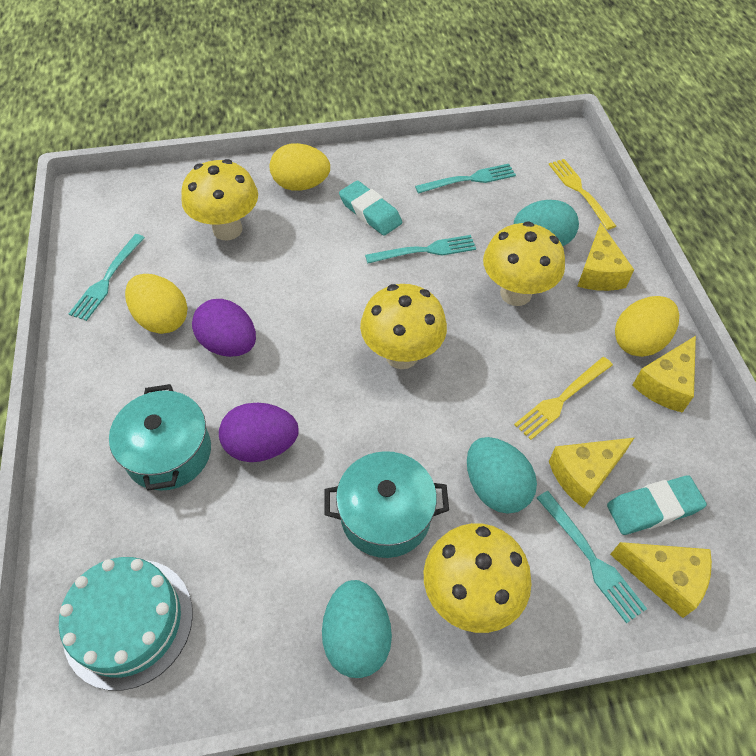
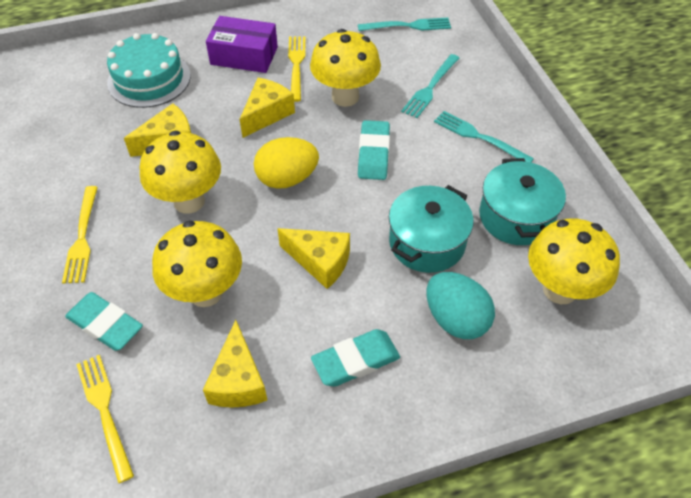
purple box: none = 0 -> [206,16,278,73] = 1
purple egg: [192,299,256,357] [219,403,299,462] = 2 -> none = 0
turquoise egg: [322,580,392,678] [467,437,537,514] [514,200,579,246] = 3 -> [426,272,495,339] = 1
turquoise eraser: [339,181,402,236] [607,475,707,535] = 2 -> [65,292,143,351] [311,329,400,387] [358,120,390,180] = 3
turquoise fork: [69,234,145,321] [365,235,476,264] [415,164,516,194] [537,491,647,623] = 4 -> [358,17,451,31] [401,54,459,118] [434,111,534,162] = 3
yellow egg: [125,274,188,334] [270,143,330,191] [615,296,679,357] = 3 -> [254,137,319,189] = 1
yellow fork: [514,357,613,440] [549,159,616,230] = 2 -> [62,186,98,283] [76,355,134,483] [288,36,306,102] = 3

